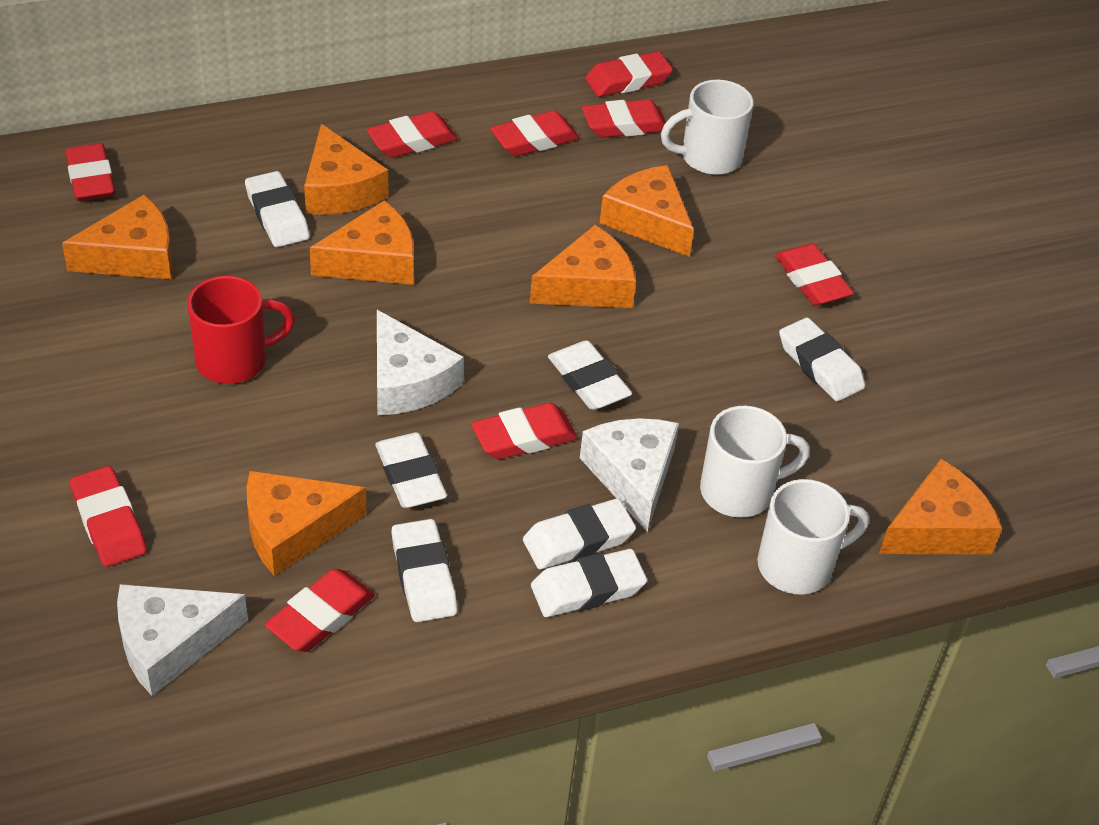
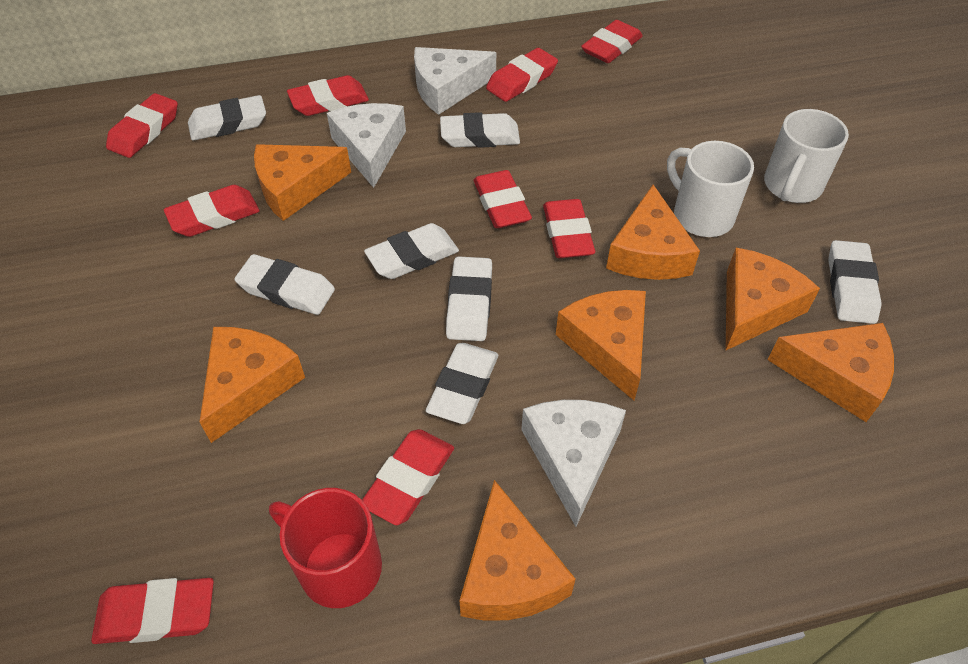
white mug: [661,80,753,175] [700,406,810,518] [757,479,869,595] = 3 -> [667,141,754,237] [764,109,849,203] = 2

